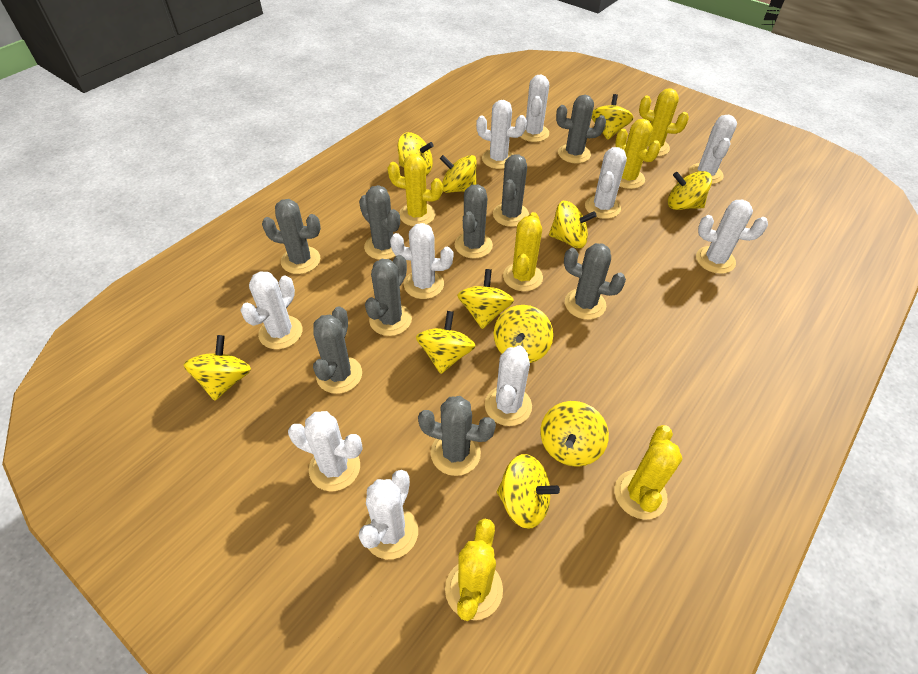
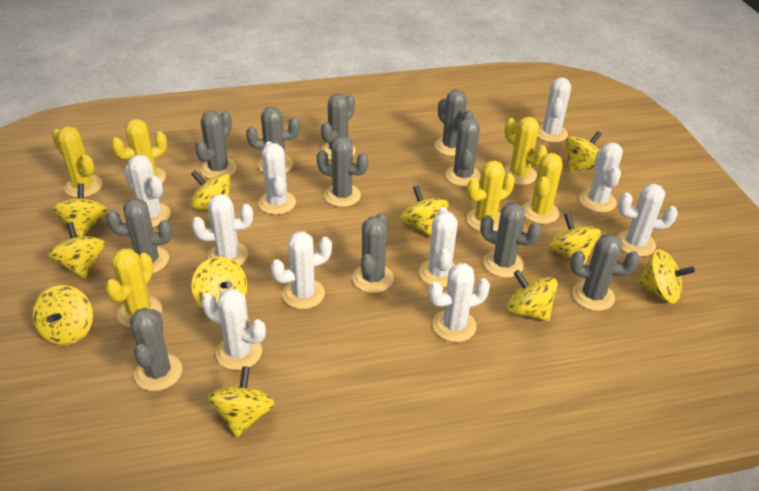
grey cactus: [262,199,321,274] [313,306,362,394] [359,185,400,260] [365,255,412,336] [418,396,496,476] [455,184,493,259] [493,154,529,227] [556,95,606,163] [564,243,626,320] = 9 -> [106,198,172,273] [130,308,182,391] [195,111,237,179] [246,107,299,173] [316,136,369,207] [321,94,356,160] [352,213,394,293] [435,89,474,156] [445,117,481,187] [480,203,542,278] [570,234,640,311] = 11

